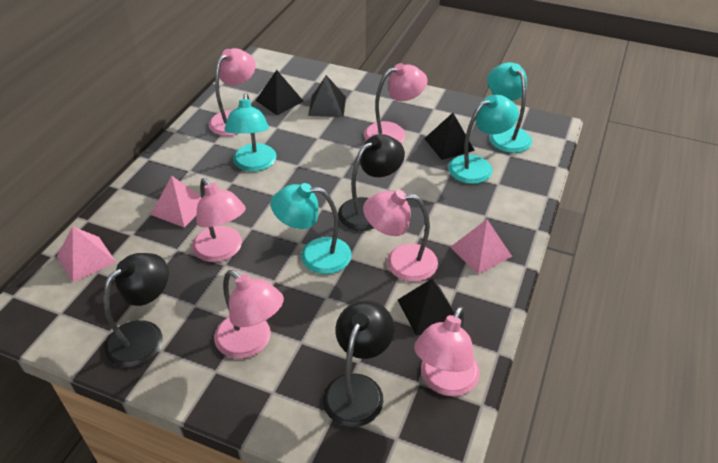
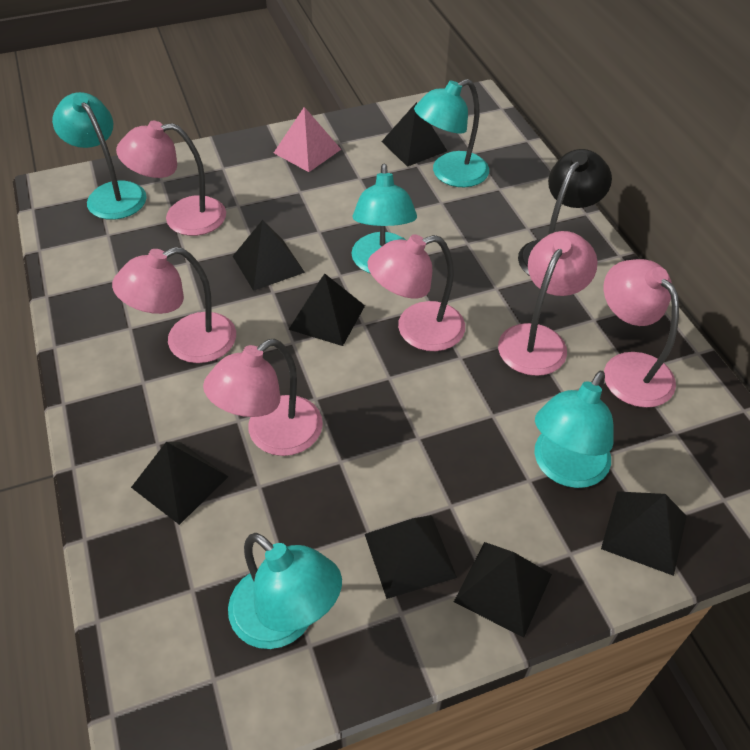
black lamp: [103,253,169,367] [323,300,394,427] [338,134,405,231] = 3 -> [518,149,612,276] = 1
black pyramid: [256,70,304,115] [308,75,346,117] [398,279,455,336] [424,113,475,160] = 4 -> [131,442,229,525] [233,220,305,291] [288,274,365,346] [365,515,457,599] [381,102,447,167] [454,542,552,638] [601,491,687,576] = 7
pink pyramid: [57,226,116,283] [151,176,201,228] [450,219,512,275] = 3 -> [274,107,341,172] = 1
turquoise lamp: [224,93,277,172] [271,183,352,274] [448,95,519,184] [487,62,532,153] = 4 -> [52,92,147,220] [228,533,342,649] [351,164,417,274] [414,79,489,187] [534,371,614,488] = 5

